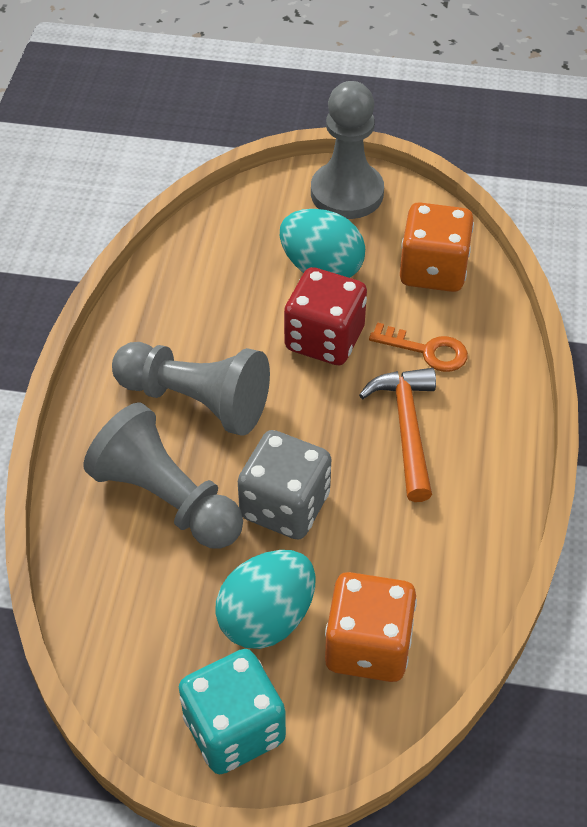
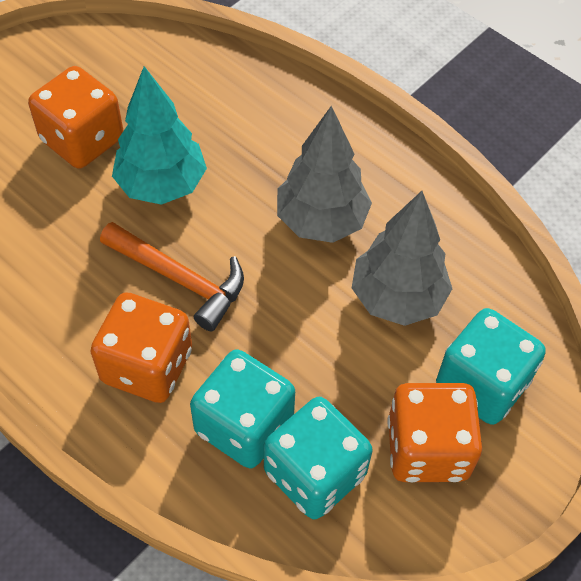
grey dice: [238,430,331,540] = 1 -> none = 0
grey pawn: [83,402,243,549] [112,342,270,436] [311,81,384,219] = 3 -> none = 0
grey tree: none = 0 -> [277,106,372,243] [352,191,452,326] = 2
orange dice: [325,572,417,682] [400,202,474,292] = 2 -> [28,66,124,169] [90,292,192,403] [387,383,482,482] = 3
orange key: [369,322,468,372] = 1 -> none = 0
red dice: [284,267,367,365] = 1 -> none = 0
turquoise dice: [179,649,286,774] = 1 -> [190,349,295,468] [264,397,373,520] [436,308,546,425] = 3
turquoise egg: [215,550,316,649] [280,209,365,278] = 2 -> none = 0
turquoise tree: none = 0 -> [112,66,207,205] = 1

